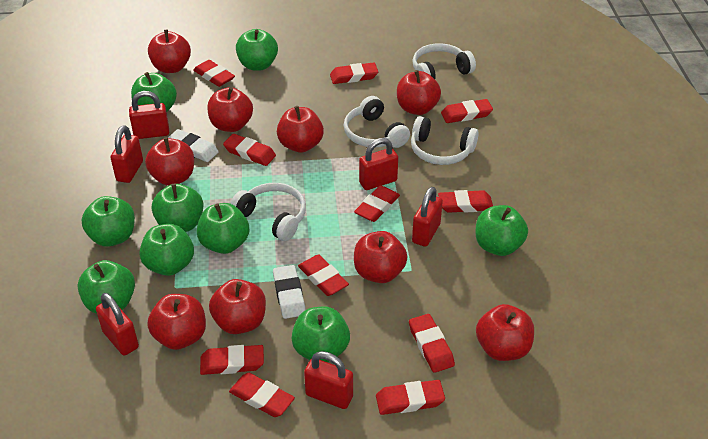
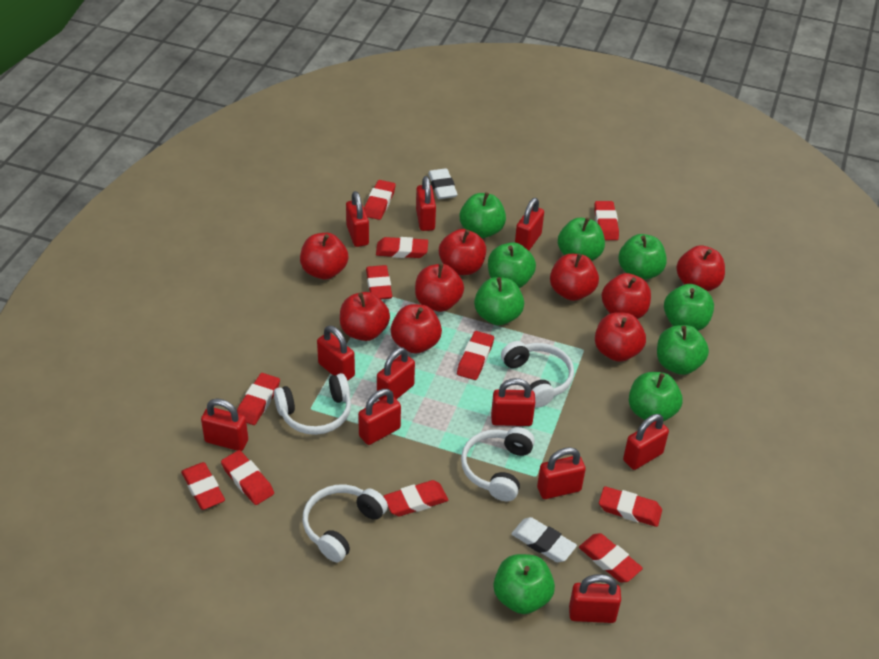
red padlock: [96,293,139,356] [110,125,143,183] [129,91,169,139] [304,351,353,409] [359,138,398,190] [412,187,443,247] = 6 -> [201,398,248,451] [317,325,355,381] [346,191,369,247] [358,389,401,445] [377,347,415,400] [416,176,436,231] [491,378,535,426] [515,198,544,251] [537,447,586,499] [569,574,621,623] [623,414,669,470] = 11

